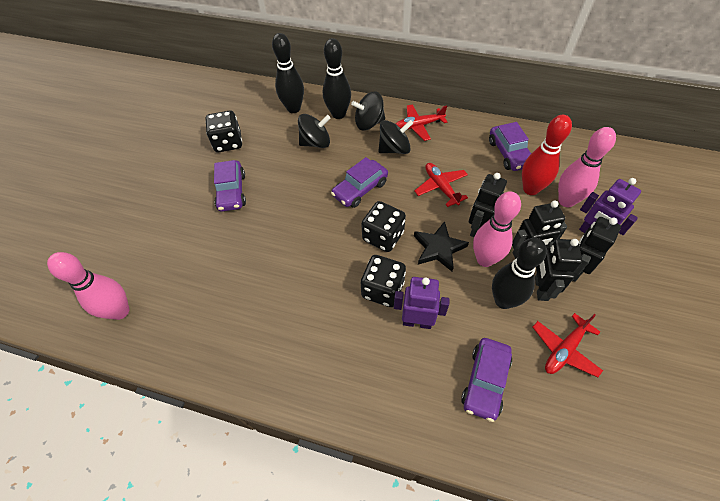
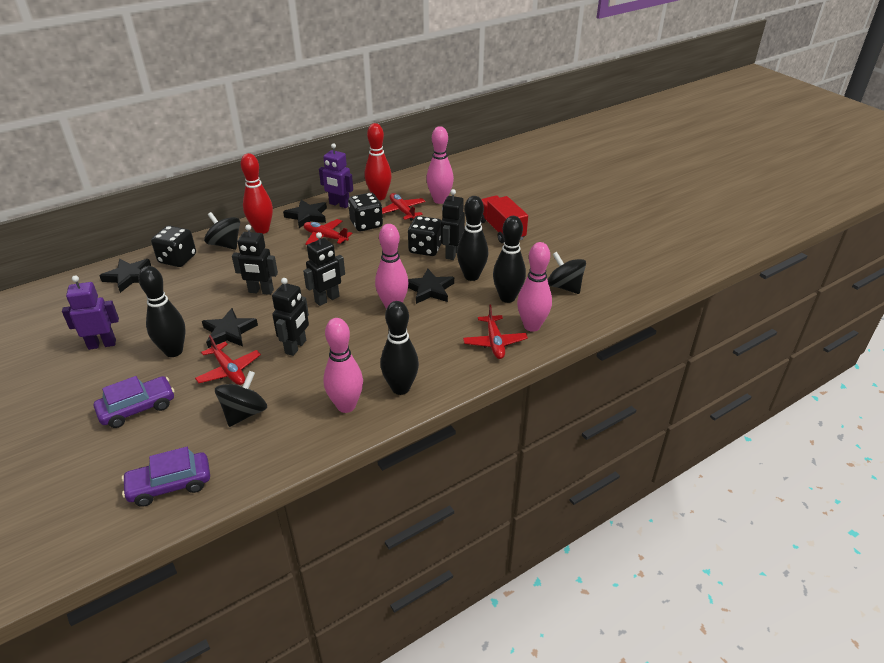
black bowling pin: [272,33,304,113] [323,38,351,119] [492,238,547,309] = 3 -> [138,266,185,357] [381,301,419,395] [457,196,488,281] [493,216,526,303] = 4
black star: [414,221,469,271] = 1 -> [99,259,151,293] [202,308,258,348] [283,200,327,228] [408,269,454,304] = 4
pink bowling pin: [47,252,129,320] [473,191,521,267] [558,127,616,207] = 3 -> [323,318,363,413] [375,224,409,309] [426,126,454,204] [517,242,552,332] = 4
purple car: [214,160,246,212] [331,157,388,208] [461,338,512,422] [489,122,532,171] = 4 -> [94,376,175,428] [122,447,210,507] = 2
red bowling pin: [522,115,572,195] = 1 -> [241,153,273,234] [365,123,392,200] = 2
red plane: [396,104,447,141] [414,163,468,207] [533,313,603,378] = 3 -> [195,335,261,385] [304,219,352,245] [382,193,426,221] [463,304,528,359] = 4
red truck: none = 0 -> [481,195,528,243] = 1

